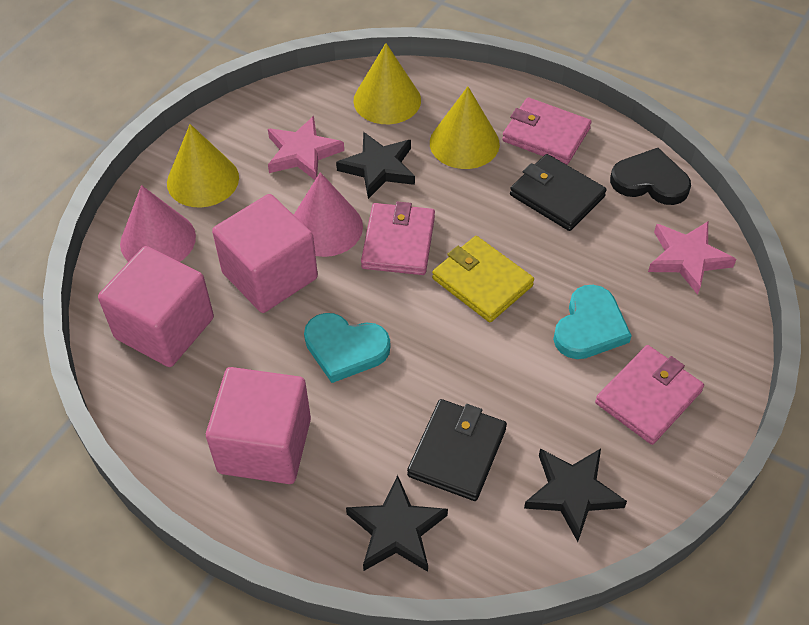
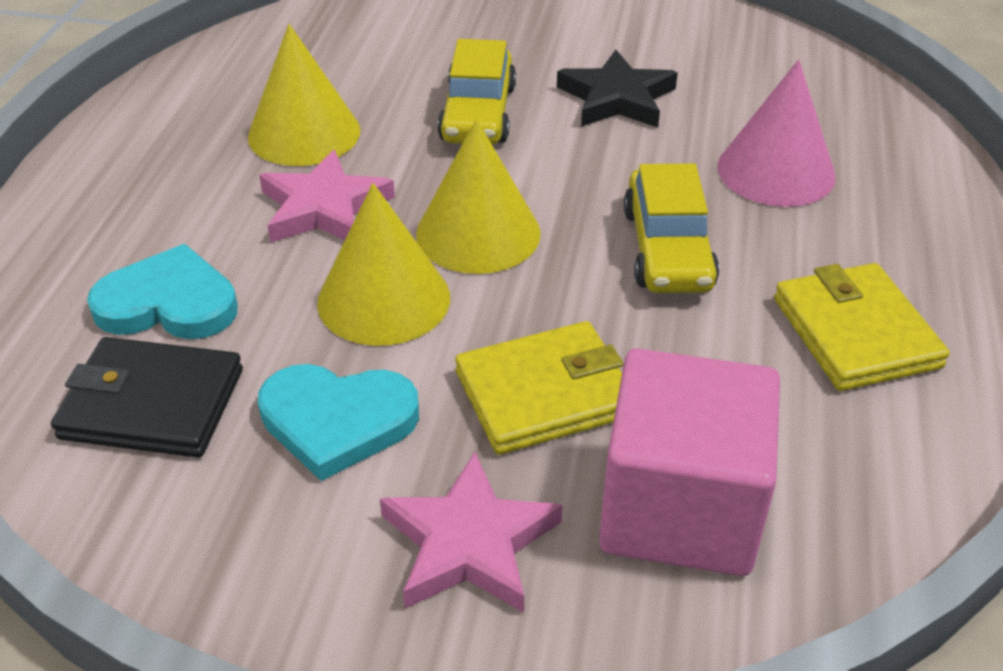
black heart: [610,148,691,205] = 1 -> none = 0
black star: [336,132,415,199] [346,475,448,572] [524,449,627,542] = 3 -> [557,50,678,128] = 1
black wallet: [407,399,507,501] [510,154,607,231] = 2 -> [51,337,243,458] = 1
pink cone: [120,185,196,262] [294,172,363,257] = 2 -> [718,60,836,207] = 1
pink cube: [98,246,214,367] [206,367,311,484] [212,194,318,313] = 3 -> [599,348,780,576] = 1
pink wallet: [361,201,435,275] [502,97,592,165] [595,345,704,445] = 3 -> none = 0
yellow car: none = 0 -> [438,39,516,145] [624,163,719,293] = 2
yellow wallet: [432,236,534,322] = 1 -> [455,321,624,455] [774,263,950,391] = 2

